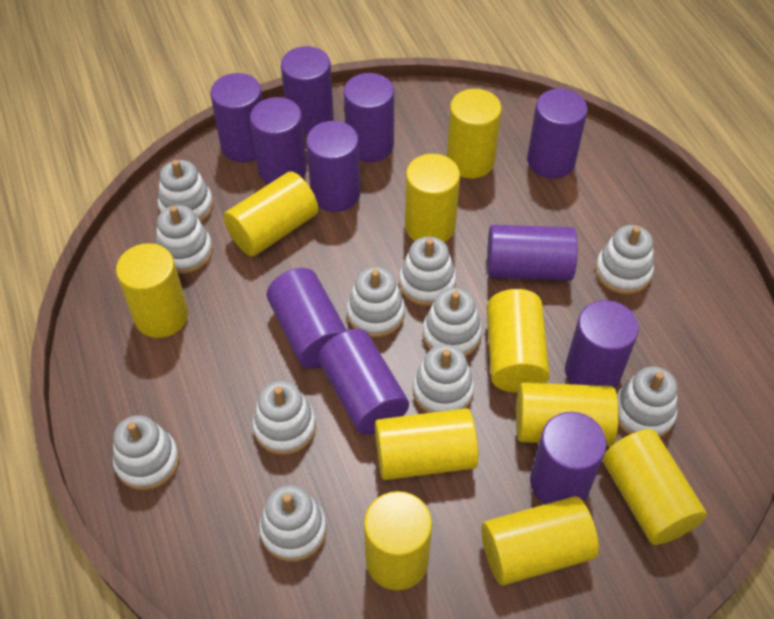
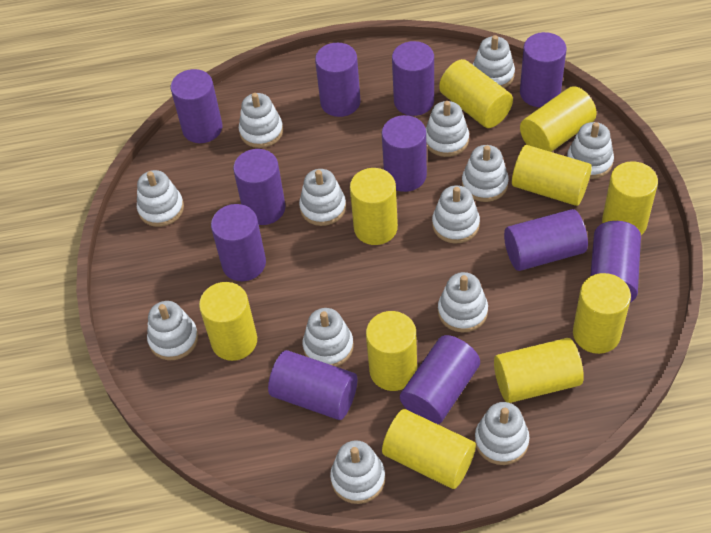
white stacking toy: [113,415,179,490] [156,205,213,274] [158,160,213,222] [252,381,316,455] [259,485,327,562] [347,267,405,338] [399,236,456,306] [413,344,474,413] [423,288,482,357] [595,225,654,294] [617,366,677,437] = 11 -> [137,170,184,227] [147,301,198,360] [239,93,283,148] [299,169,346,226] [303,308,354,367] [330,440,385,504] [426,101,469,157] [432,185,480,244] [438,272,488,332] [462,145,509,202] [473,35,515,88] [475,402,530,465] [567,122,614,179] = 13

